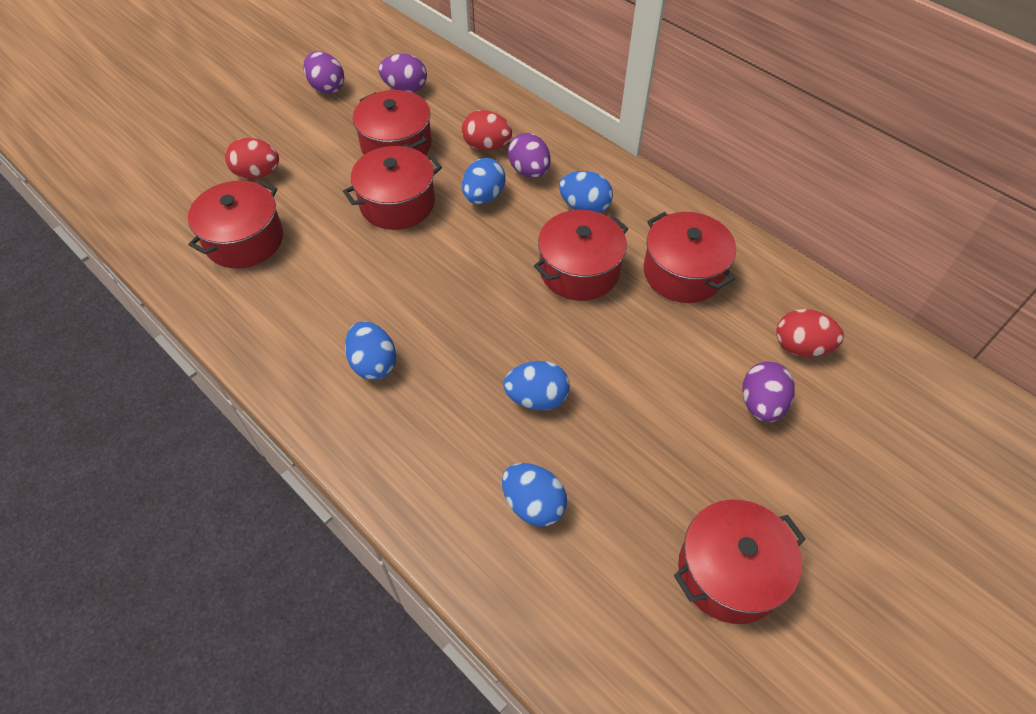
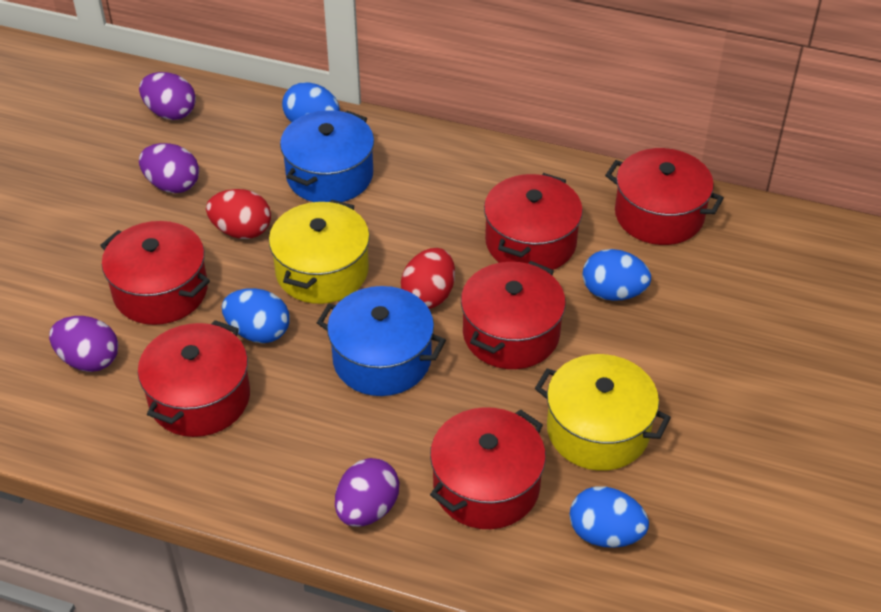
blue egg: [345,321,396,380] [462,158,506,204] [502,463,567,527] [503,361,570,411] [559,171,613,213] = 5 -> [222,288,290,343] [282,82,340,122] [570,486,649,548] [583,249,651,301] = 4
blue pot: none = 0 -> [280,110,374,202] [317,286,446,396] = 2
red egg: [225,138,279,179] [462,110,512,151] [776,309,844,357] = 3 -> [206,189,271,239] [401,248,455,309] = 2
yellow pot: none = 0 -> [269,200,370,304] [535,354,671,471] = 2

